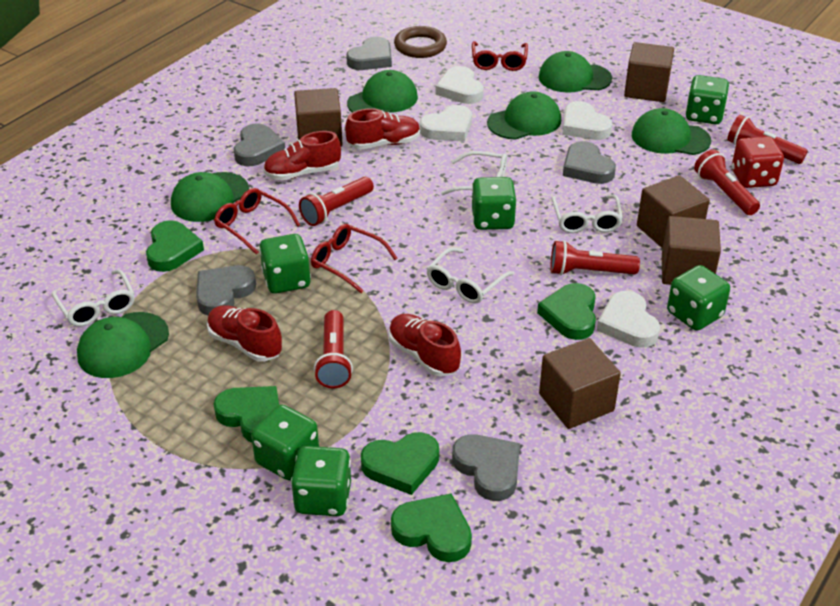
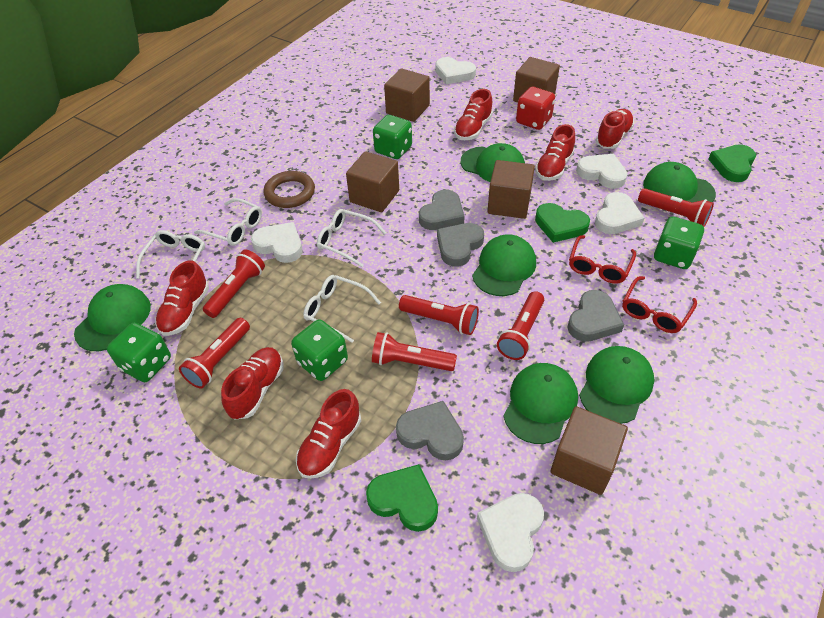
green dice: [251,405,319,481] [259,234,311,294] [291,446,351,516] [472,177,517,230] [667,265,730,331] [686,75,729,124] = 6 -> [107,323,171,382] [291,319,348,381] [373,115,412,159] [654,216,704,269] = 4
green heart: [146,220,204,272] [214,386,279,442] [361,432,439,495] [391,494,472,562] [537,283,596,340] = 5 -> [366,464,438,532] [535,203,590,243] [708,144,756,182] = 3
grey heart: [196,265,256,315] [234,123,285,166] [346,37,392,70] [452,434,520,501] [563,141,616,184] = 5 -> [396,401,464,460] [419,190,465,230] [437,223,484,267] [567,290,624,342] = 4
red flashlight: [299,177,374,226] [314,310,353,388] [550,240,640,275] [694,149,760,215] [727,115,808,164] = 5 -> [179,318,250,388] [203,249,265,318] [372,332,457,371] [399,295,479,335] [497,291,544,360] [638,188,714,227] = 6
red glasses: [214,188,300,255] [311,224,398,293] [472,41,528,71] = 3 -> [569,235,636,284] [622,276,697,333] = 2
red shoe: [207,305,282,362] [263,131,341,180] [345,108,420,149] [388,314,461,377] = 4 -> [155,260,209,336] [221,347,284,420] [296,389,361,479] [454,89,493,140] [535,124,575,181] [595,109,634,149] = 6
white heart: [420,105,472,142] [436,66,484,104] [562,101,612,140] [597,291,660,348] = 4 -> [251,222,303,263] [435,57,476,84] [477,493,544,572] [576,154,627,189] [595,192,644,234] = 5

